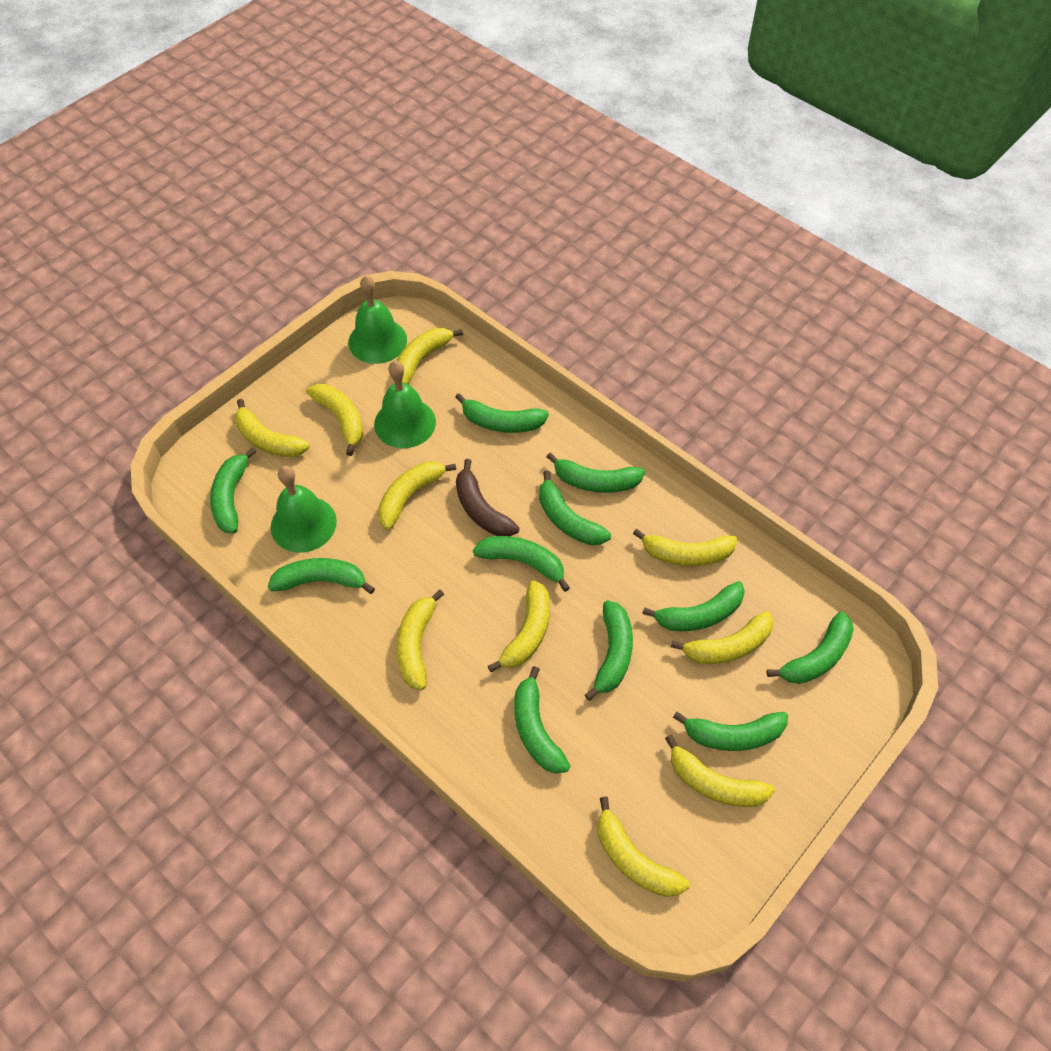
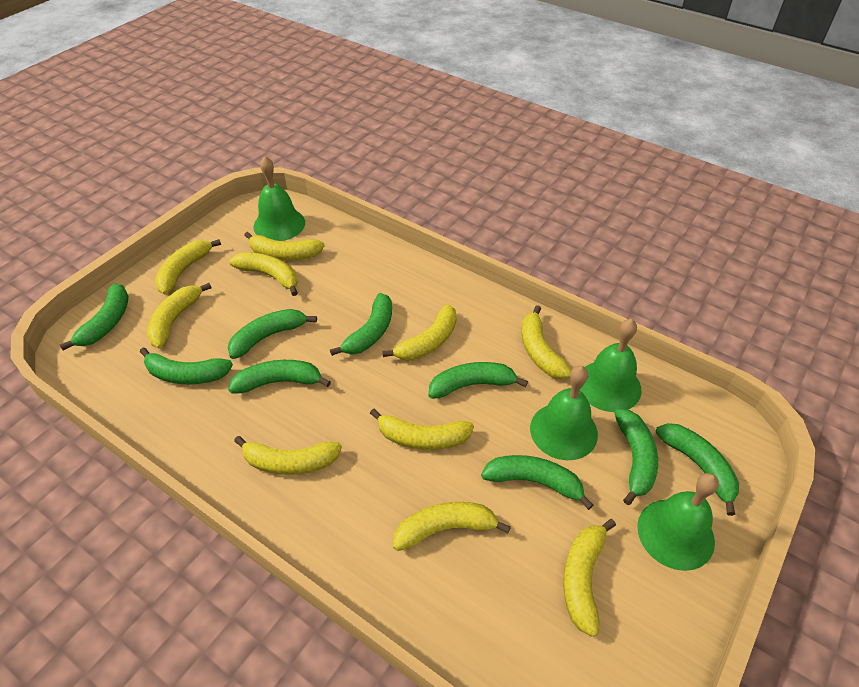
brown banana: [456,459,520,536] = 1 -> none = 0
green banana: [210,447,256,534] [268,558,375,594] [455,393,549,433] [473,536,570,592] [514,666,570,774] [539,470,611,545] [547,453,645,493] [585,600,633,701] [642,581,745,631] [673,712,788,751] [767,611,854,684] = 11 -> [60,283,128,350] [140,347,233,384] [228,309,317,359] [228,360,331,394] [330,293,392,356] [428,362,528,399] [481,455,593,510] [614,409,658,505] [656,423,739,516] = 9
green bell: [271,466,337,553] [348,276,407,364] [374,361,436,448] = 3 -> [254,156,305,241] [530,366,598,460] [579,319,642,412] [637,473,719,571] = 4

